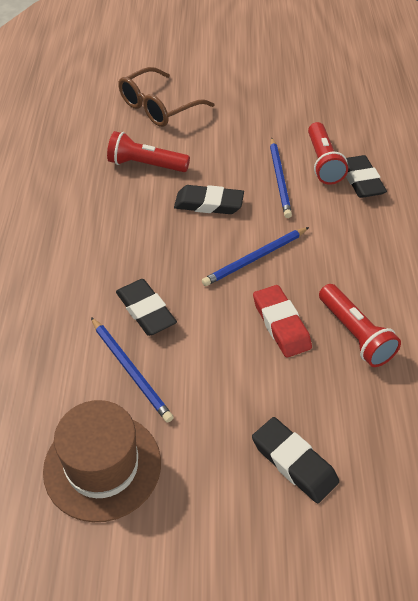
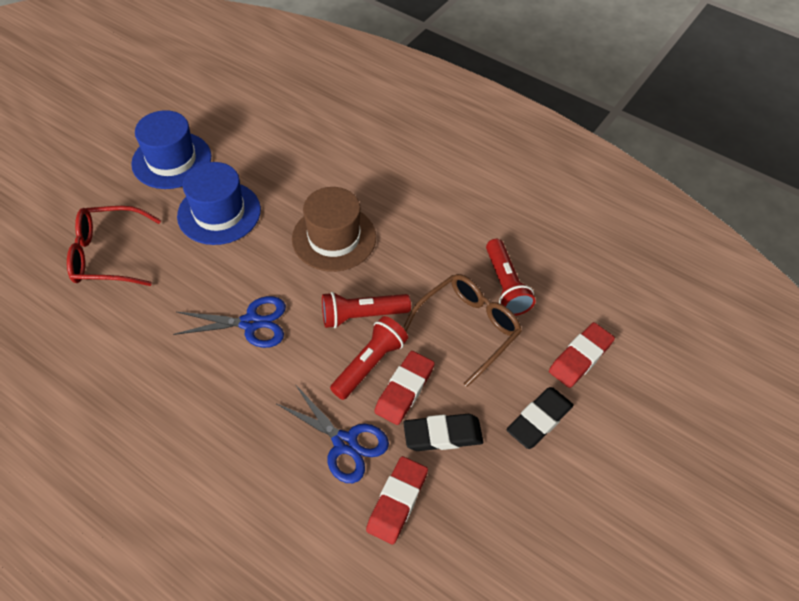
black eraser: [116,279,177,336] [174,185,244,214] [252,417,339,503] [346,155,387,198] = 4 -> [403,414,483,451] [506,387,574,449] = 2
blue hat: none = 0 -> [131,110,211,189] [177,162,261,245] = 2
blue pencil: [91,317,174,423] [202,227,309,286] [270,138,292,218] = 3 -> none = 0
blue scissors: none = 0 -> [173,296,286,348] [277,384,389,483] = 2
red eraser: [253,285,312,358] = 1 -> [366,456,428,544] [374,351,435,425] [549,322,615,388] = 3
red glasses: none = 0 -> [67,206,161,286] = 1

